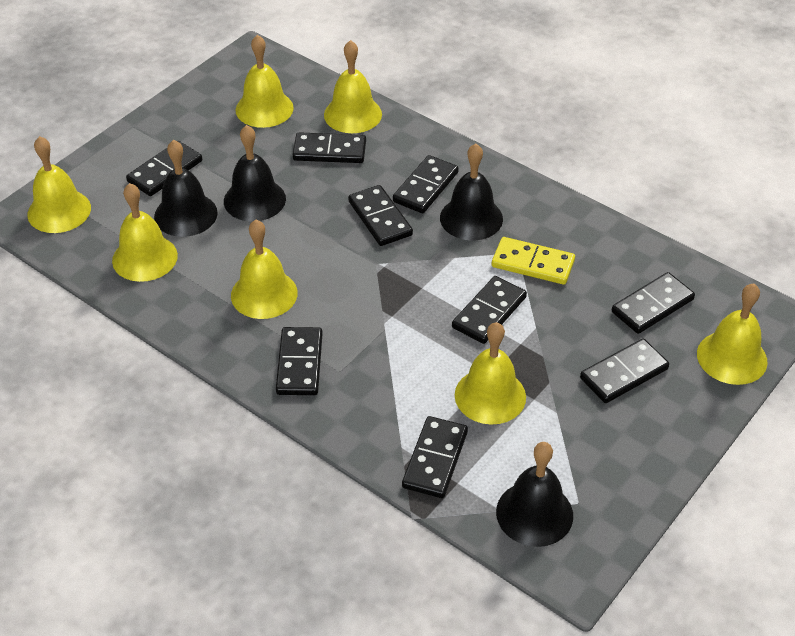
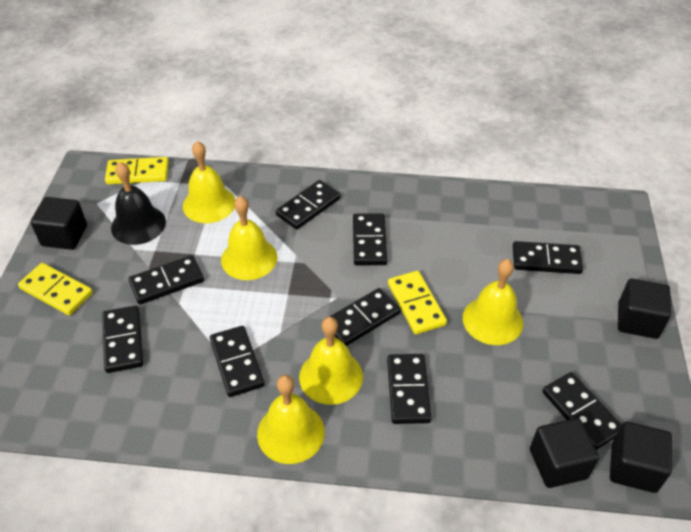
black bell: [154,140,218,237] [224,125,286,222] [440,144,503,240] [496,442,573,547] = 4 -> [111,162,166,245] = 1
black cube: none = 0 -> [30,197,87,250] [530,418,599,488] [610,422,672,493] [618,279,671,339] = 4
yellow bell: [27,136,91,233] [112,183,178,282] [231,220,298,319] [236,35,294,128] [324,40,382,133] [455,322,526,425] [697,283,767,385] = 7 -> [183,141,235,223] [221,196,277,280] [257,375,325,464] [299,317,363,405] [463,259,523,345] = 5
yellow domino: [492,237,575,285] = 1 -> [18,263,93,315] [105,157,169,184] [388,271,447,334] = 3

